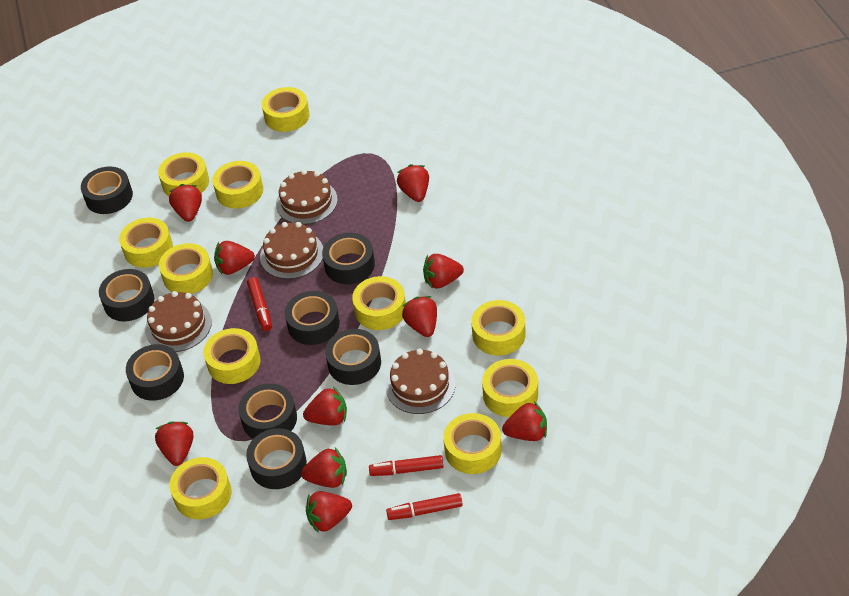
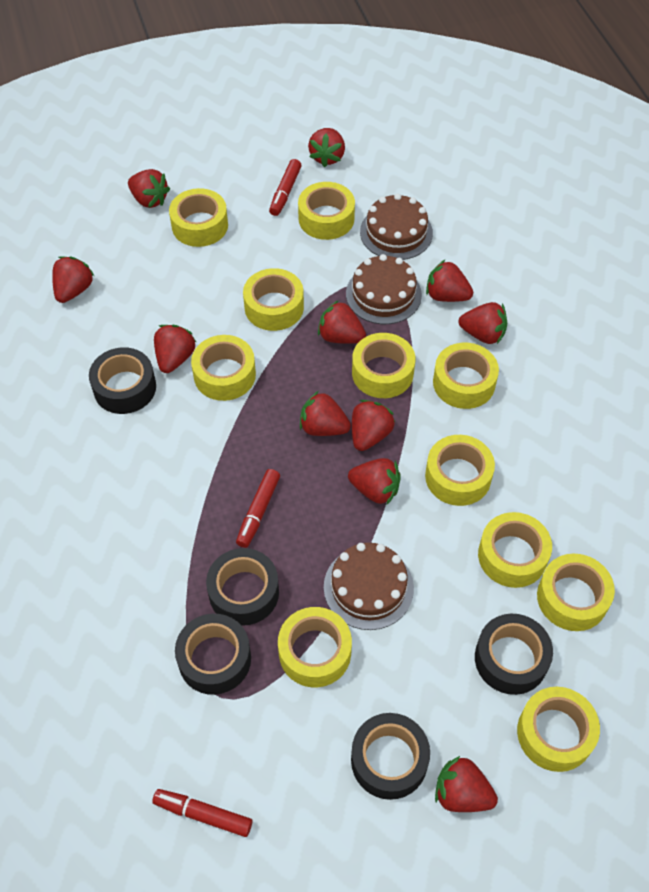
black tape: [81,167,133,214] [99,269,155,321] [126,344,184,401] [238,383,297,439] [246,428,307,489] [285,291,340,345] [322,233,375,284] [325,329,381,385] = 8 -> [89,347,156,414] [175,614,251,695] [206,548,279,626] [351,713,430,800] [475,614,553,695] = 5
brown cake: [145,291,212,352] [260,222,323,279] [276,170,338,225] [385,348,456,414] = 4 -> [324,543,414,630] [346,254,422,324] [360,193,433,260] = 3
red strawberry: [155,421,194,466] [169,184,202,222] [214,241,255,275] [301,448,347,488] [303,387,347,426] [306,491,352,533] [397,164,429,202] [402,296,437,337] [423,254,464,288] [502,401,547,441] = 10 -> [52,256,94,303] [128,169,170,208] [154,325,196,373] [300,391,351,436] [308,128,345,167] [318,300,366,344] [348,458,401,504] [352,400,395,451] [426,259,473,302] [435,756,498,812] [459,302,507,344] = 11

